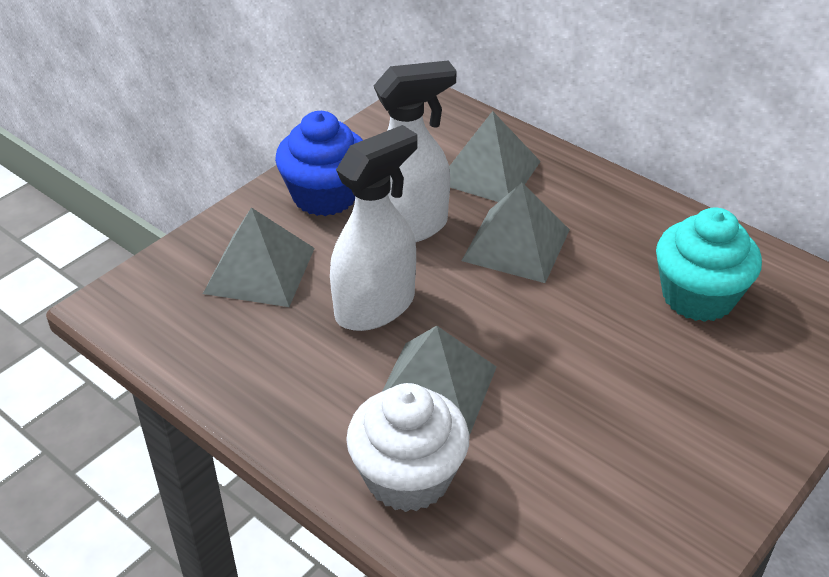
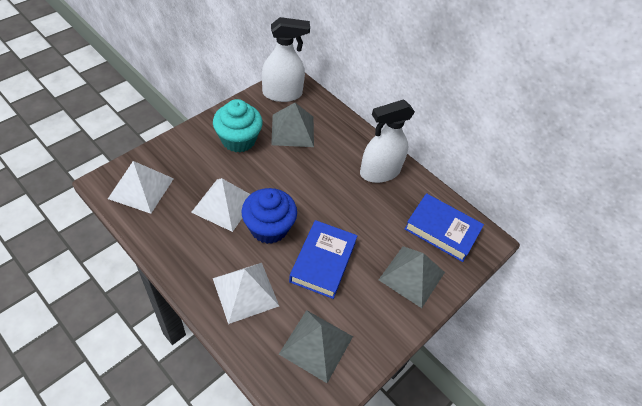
blue book: none = 0 -> [289,220,358,299] [405,193,484,262] = 2
grey pyramid: [203,207,315,307] [382,326,496,436] [449,111,541,202] [462,183,570,283] = 4 -> [271,103,314,147] [279,310,353,383] [379,246,445,308] = 3
white cupcake: [346,383,469,512] = 1 -> none = 0
white pyramid: none = 0 -> [108,161,174,214] [191,178,250,232] [213,263,279,324] = 3

